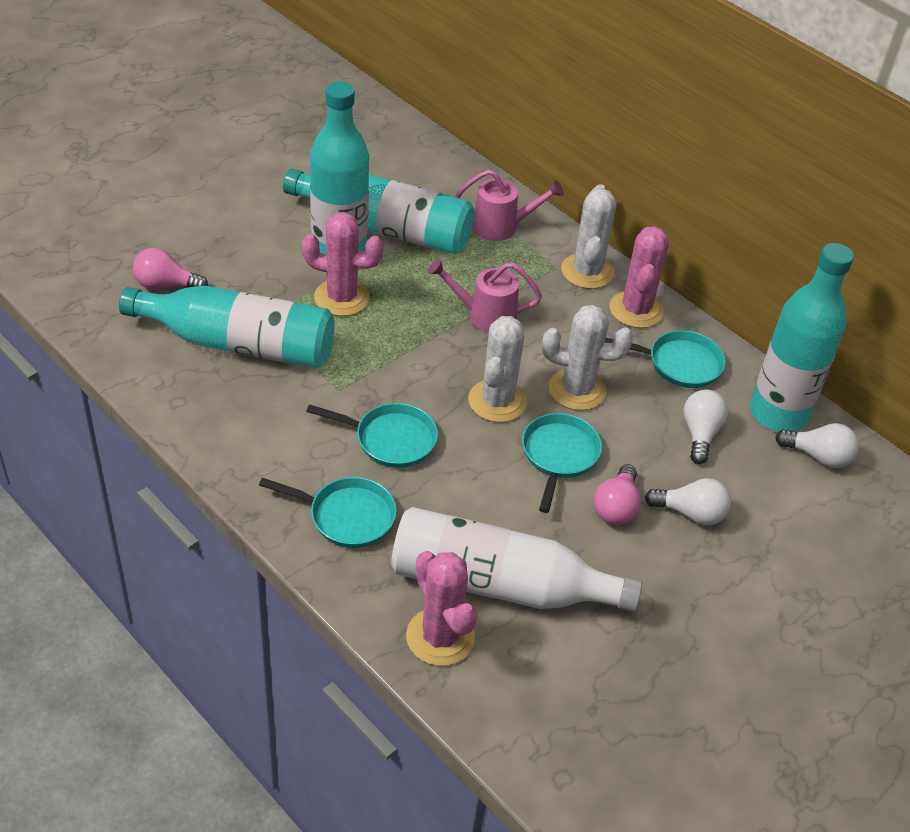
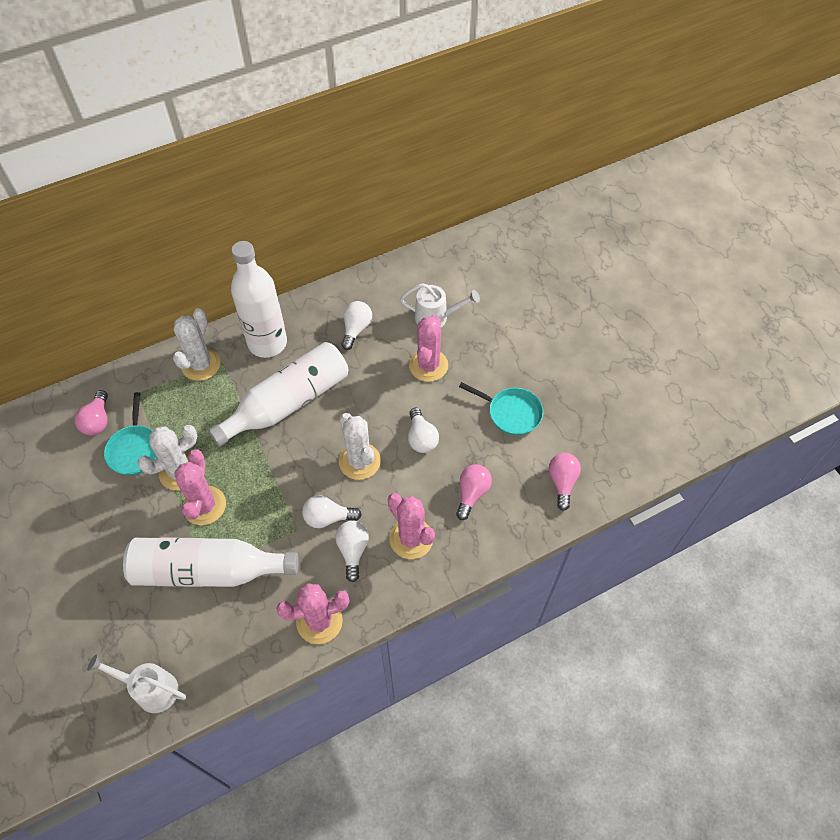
pink cactus: [302,212,383,316] [406,551,477,666] [609,226,669,328] = 3 -> [174,449,226,525] [276,583,349,644] [388,493,435,559] [409,315,448,382] = 4
pink light bulb: [133,248,208,290] [593,464,641,525] = 2 -> [75,390,108,435] [456,464,492,520] [549,453,581,511] = 3
pink watering can: [428,258,542,334] [455,169,564,241] = 2 -> none = 0
turquoise bottle: [119,285,334,368] [283,168,474,254] [310,81,369,255] [750,243,854,432] = 4 -> none = 0
turquoise pan: [259,477,397,548] [306,403,438,468] [522,413,602,513] [605,330,726,388] = 4 -> [104,392,157,475] [459,382,543,435] = 2
white bottle: [391,507,642,612] = 1 -> [123,537,299,587] [208,342,349,447] [231,241,287,358] = 3
white light bulb: [645,478,731,525] [683,389,729,464] [775,423,859,468] = 3 -> [302,495,362,528] [335,521,369,582] [341,301,372,350] [408,408,439,453] = 4
white watering can: none = 0 -> [87,654,186,713] [400,283,480,327] = 2

